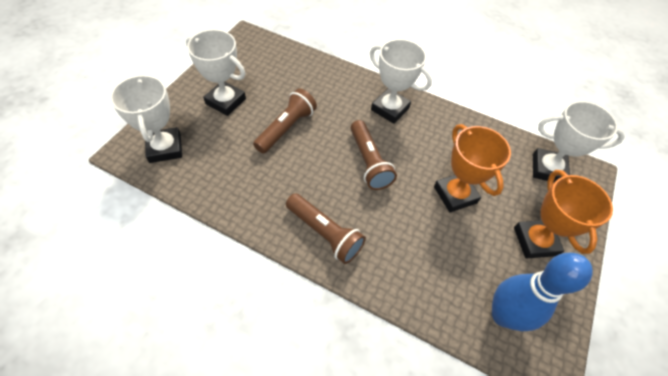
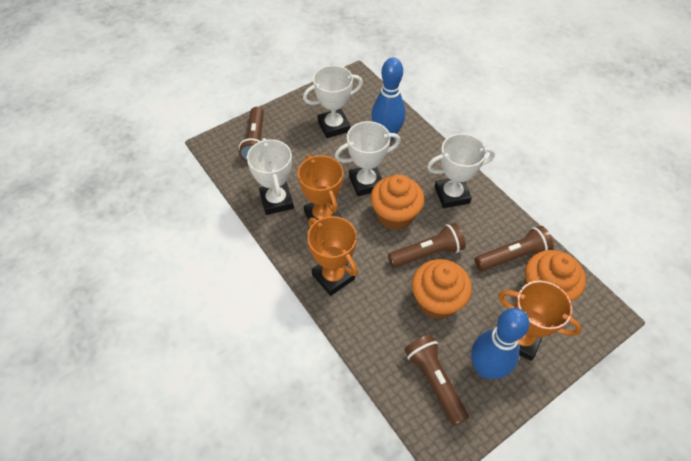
blue bowling pin: [492,253,593,331] = 1 -> [371,58,405,141] [471,308,530,379] = 2
brown flashlight: [253,88,317,154] [286,193,366,264] [350,120,397,190] = 3 -> [239,107,264,162] [388,223,466,268] [404,335,469,426] [475,226,554,271] = 4
orange cupcake: none = 0 -> [370,174,424,230] [412,259,472,319] [525,250,586,302] = 3
orange trophy: [434,124,511,213] [514,170,613,259] = 2 -> [297,155,343,220] [307,216,358,296] [498,281,582,361] = 3

